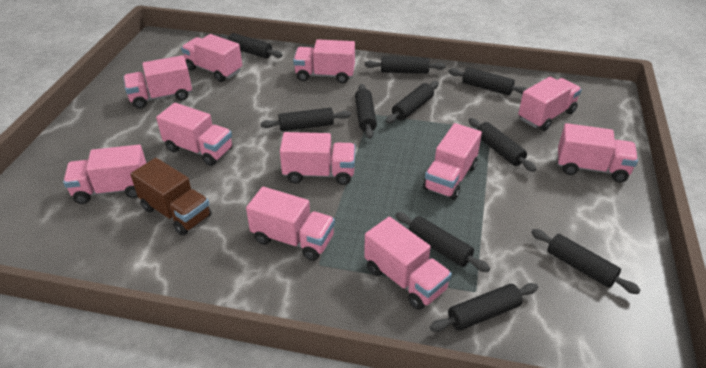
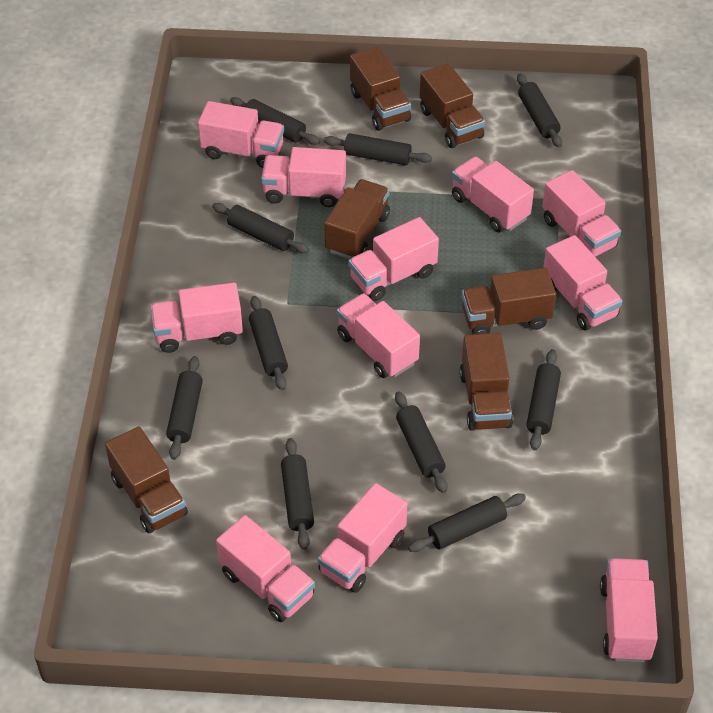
brown truck: [130,158,212,236] = 1 -> [105,426,188,533] [324,179,390,259] [350,47,411,131] [420,63,485,148] [459,333,513,431] [462,268,556,334] = 6

